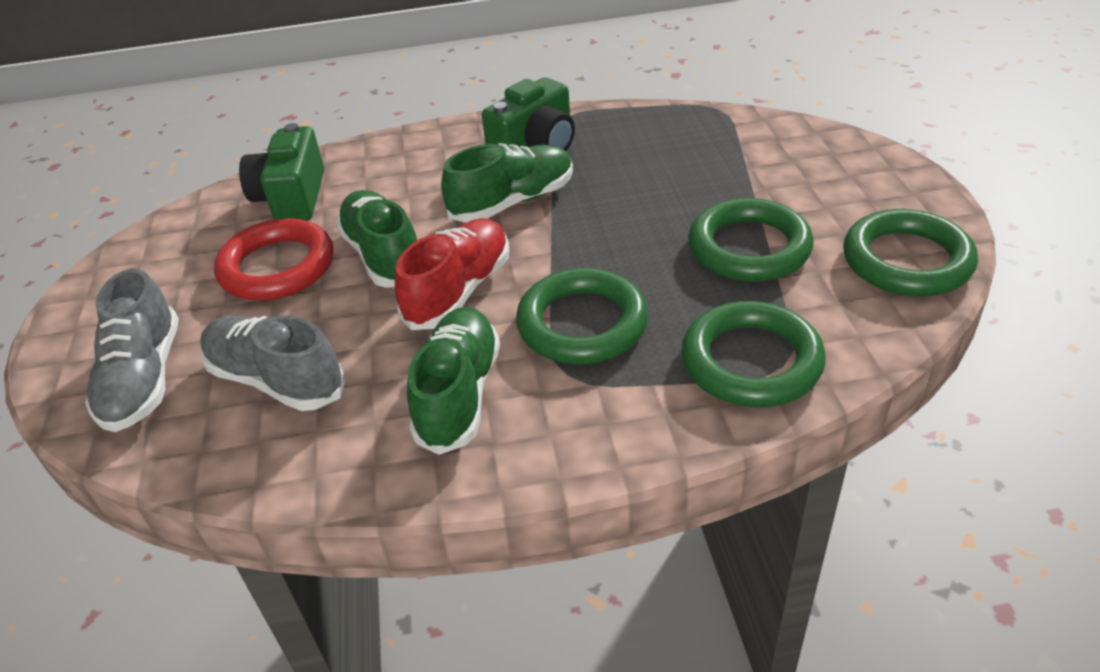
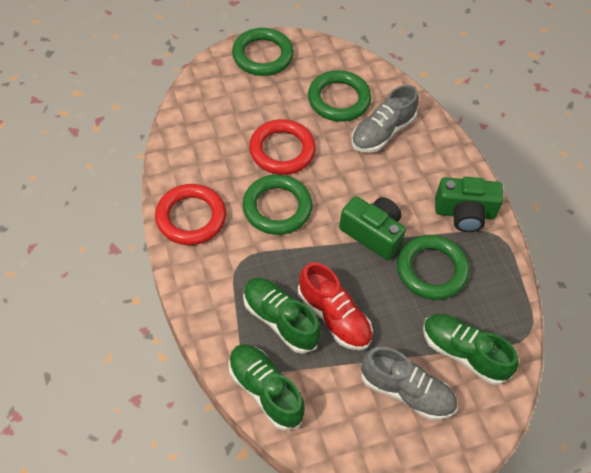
red ring: [214,218,334,301] = 1 -> [155,184,226,245] [249,119,316,175] = 2

